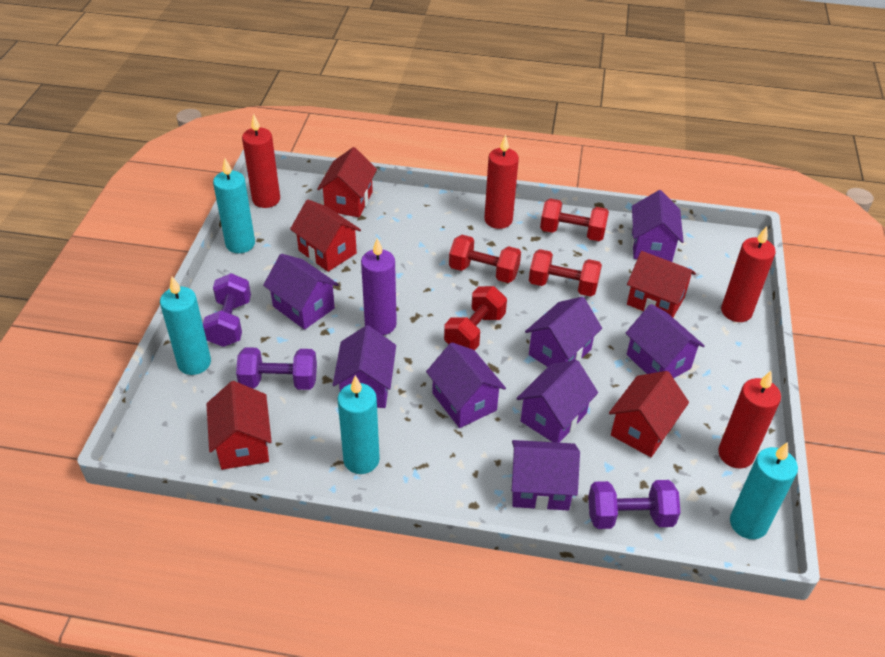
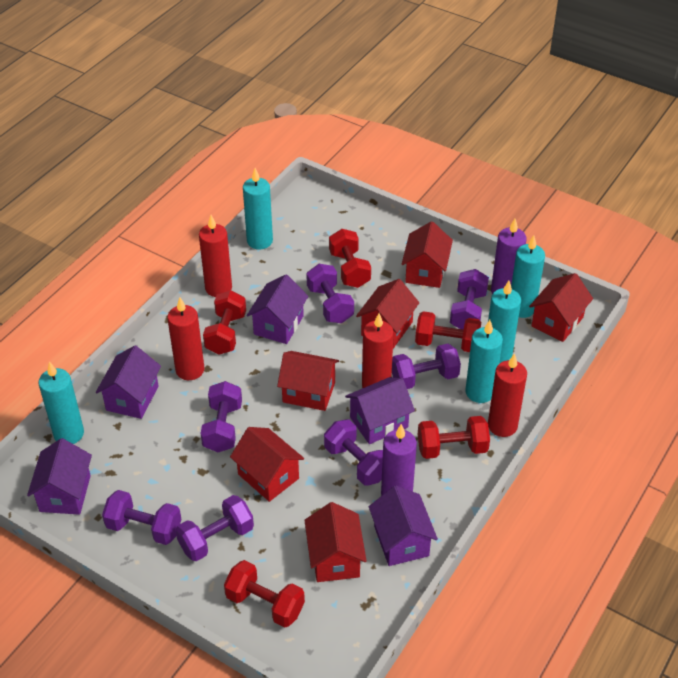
purple candle: [361,238,397,335] = 1 -> [381,424,417,496] [491,219,527,294] = 2
purple dumbbell: [203,273,251,347] [236,347,317,390] [588,480,681,529] = 3 -> [102,490,182,545] [176,495,254,561] [200,381,242,452] [306,264,354,323] [324,419,383,486] [392,344,461,389] [450,269,489,330] = 7
purple house: [263,254,339,330] [333,325,396,408] [426,342,506,428] [512,440,580,510] [516,360,598,443] [525,297,602,367] [626,304,705,378] [632,190,684,262] = 8 -> [27,438,92,515] [96,345,161,419] [247,274,308,344] [345,377,415,444] [369,486,438,566] = 5
red dumbbell: [444,286,507,350] [449,235,521,283] [529,249,602,296] [540,198,609,241] = 4 -> [203,290,246,355] [224,560,305,628] [329,229,371,288] [415,311,481,352] [418,416,490,459] = 5
red house: [206,381,272,470] [290,199,361,272] [317,147,377,217] [609,371,689,457] [627,251,696,317] = 5 -> [230,427,304,502] [277,351,339,411] [304,502,367,582] [356,279,419,349] [402,221,453,288] [529,273,593,342] = 6
turquoise candle: [160,277,211,375] [213,158,255,253] [337,375,380,474] [730,442,798,539] = 4 -> [38,361,84,444] [243,168,273,250] [465,320,503,403] [488,281,521,363] [511,235,545,318] = 5

